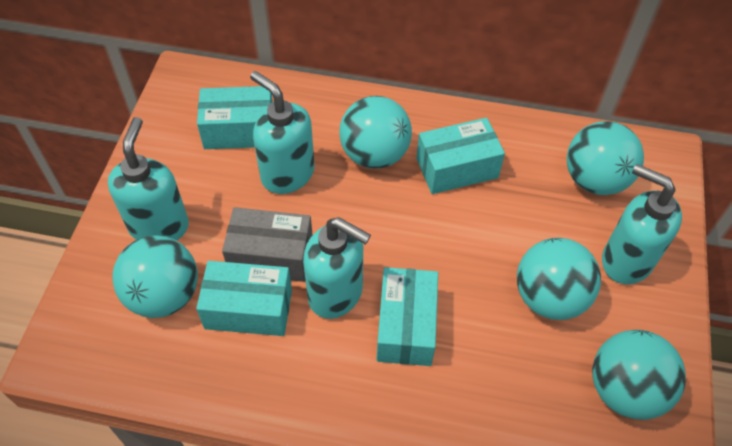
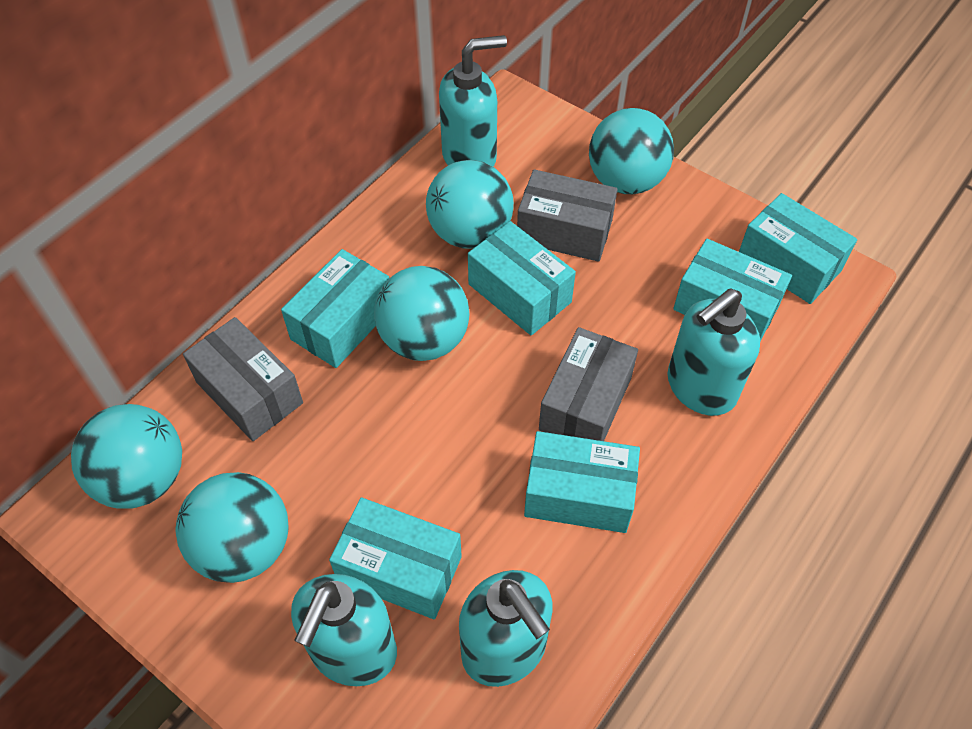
grey box: [222,207,312,282] = 1 -> [183,317,303,441] [517,169,618,262] [539,327,638,441] = 3
turquoise box: [196,261,292,336] [197,86,273,149] [377,267,438,366] [416,118,505,194] = 4 -> [281,249,389,368] [329,497,462,619] [468,221,576,335] [524,431,640,533] [673,239,792,341] [739,193,857,304] = 6

